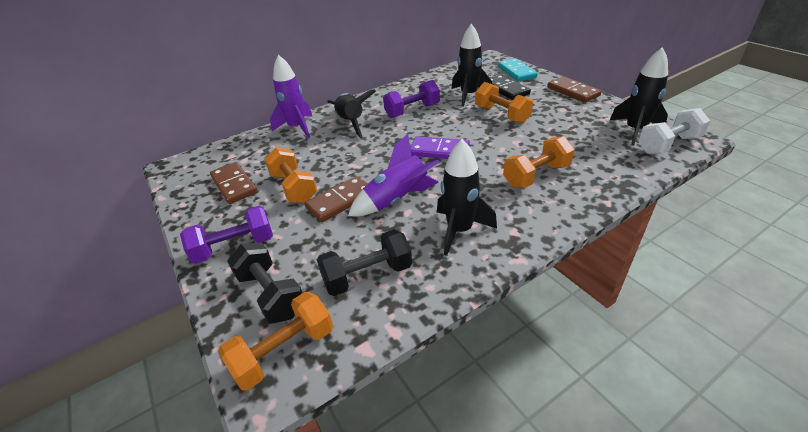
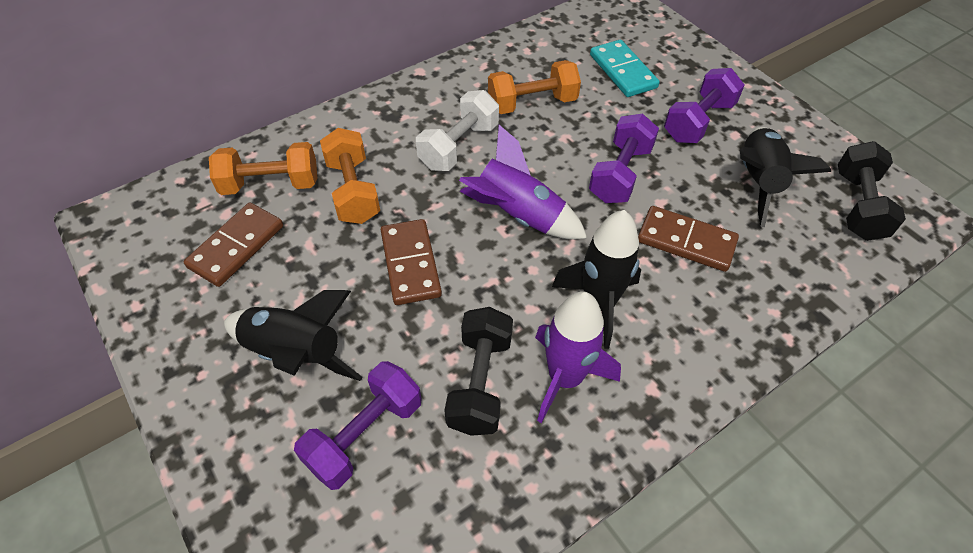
black domino: [490,74,531,100] = 1 -> none = 0
black rocket: [327,89,376,138] [437,139,497,256] [452,24,492,107] [609,47,668,145] = 4 -> [224,290,363,381] [552,210,641,349] [740,127,831,227] = 3
orange dumbbell: [218,292,333,391] [264,147,317,203] [475,82,533,123] [503,136,574,188] = 4 -> [209,142,317,195] [320,128,380,224] [488,60,581,114] = 3
purple domino: [410,136,470,159] = 1 -> none = 0
purple dumbbell: [180,206,273,264] [383,80,440,118] = 2 -> [294,361,422,490] [589,114,659,203] [664,68,744,143] = 3

